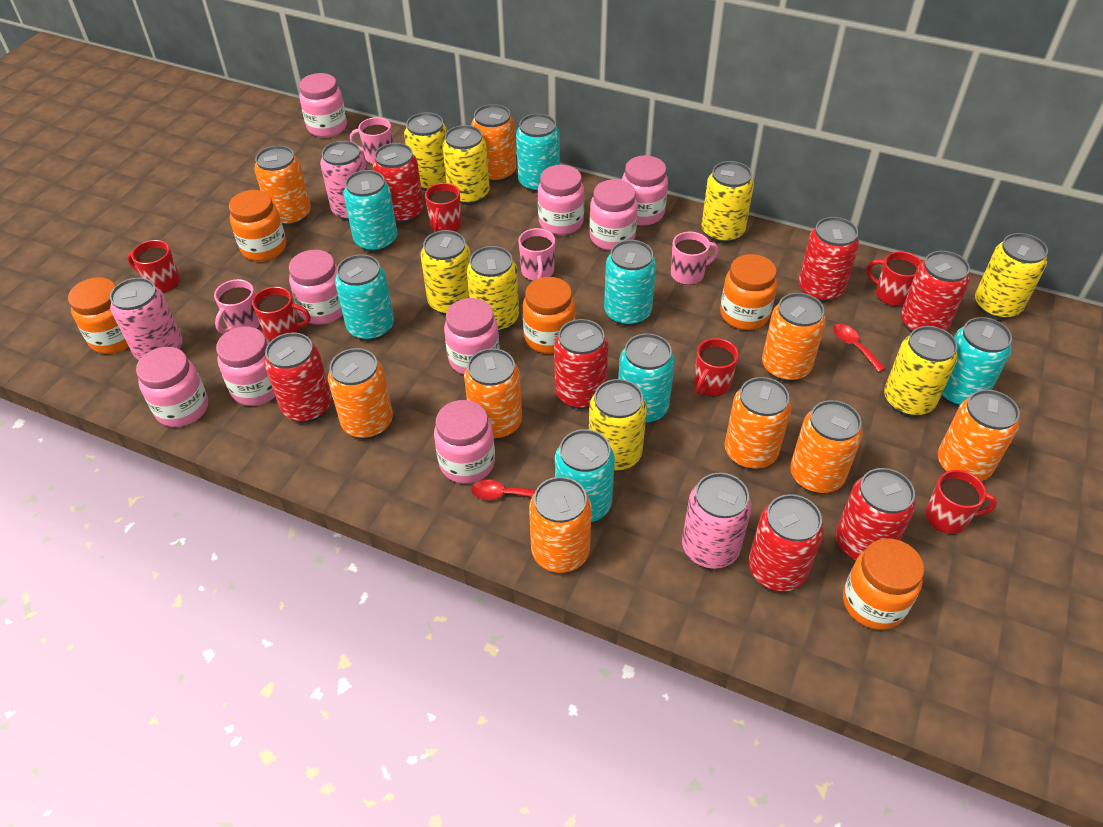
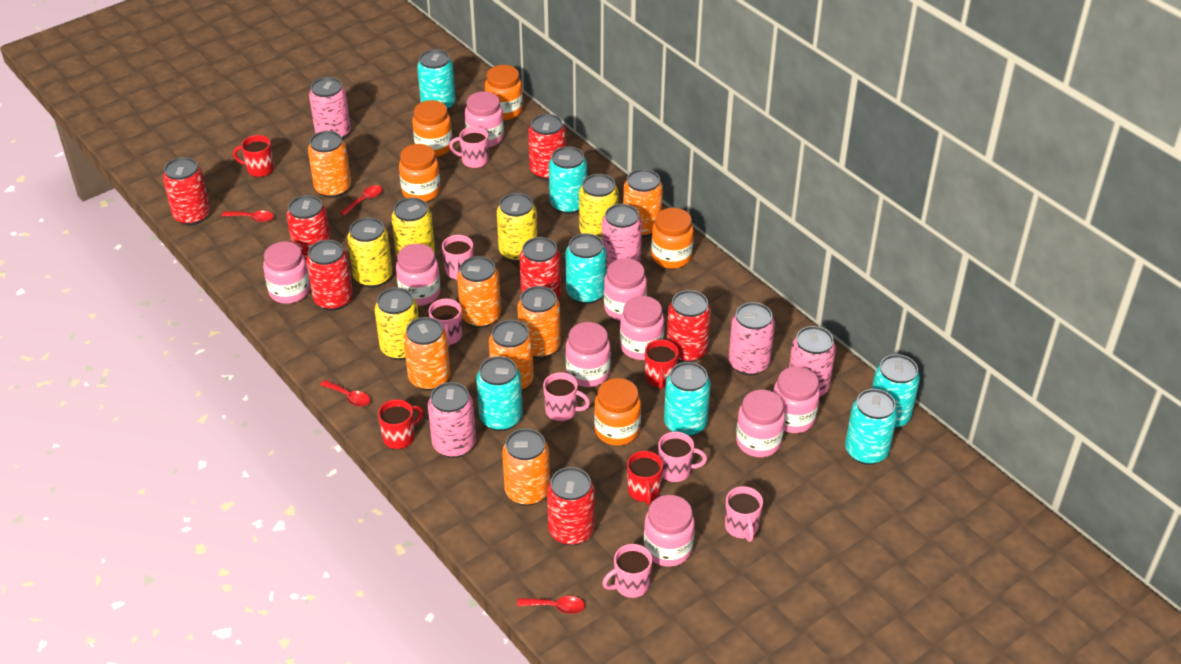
orange can: [254,146,311,226] [328,348,393,439] [464,348,522,440] [471,104,516,183] [529,477,592,573] [725,377,791,470] [762,293,826,382] [790,400,863,494] [938,390,1020,481] = 9 -> [308,131,351,198] [404,317,450,391] [457,256,501,328] [489,320,534,391] [502,428,550,506] [517,286,561,359] [623,169,663,237] = 7
pink can: [110,278,183,360] [320,141,367,221] [682,473,752,569] = 3 -> [309,77,351,139] [428,382,476,458] [602,204,642,268] [728,302,775,375] [789,326,836,397] = 5
pink mug: [214,279,260,334] [350,117,393,164] [519,228,555,281] [671,232,719,285] = 4 -> [429,299,462,347] [442,235,473,280] [449,127,489,168] [543,372,590,421] [602,544,652,598] [658,432,707,482] [725,486,763,542] = 7
red mug: [127,240,180,293] [252,287,311,340] [425,183,462,232] [694,338,739,396] [866,251,922,306] [925,470,997,534] = 6 -> [233,135,274,177] [378,399,423,449] [627,451,663,505] [645,339,678,389] = 4
red spoon: [471,480,536,500] [833,324,886,372] = 2 -> [222,211,274,222] [320,380,370,407] [340,185,382,216] [517,596,585,614] = 4
yellow can: [404,112,448,191] [421,230,471,315] [442,125,490,205] [467,246,519,332] [589,379,647,471] [701,161,754,243] [884,326,958,417] [975,233,1048,320] = 8 -> [347,217,393,288] [375,287,419,360] [391,197,435,256] [497,193,537,262] [579,174,618,240] = 5

